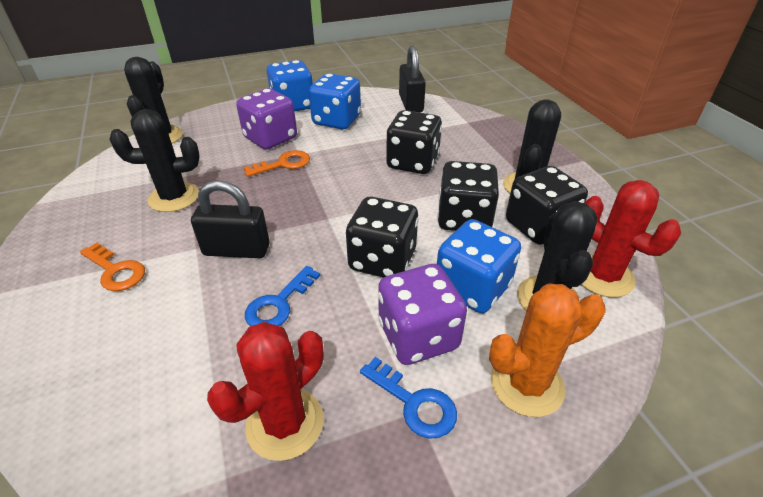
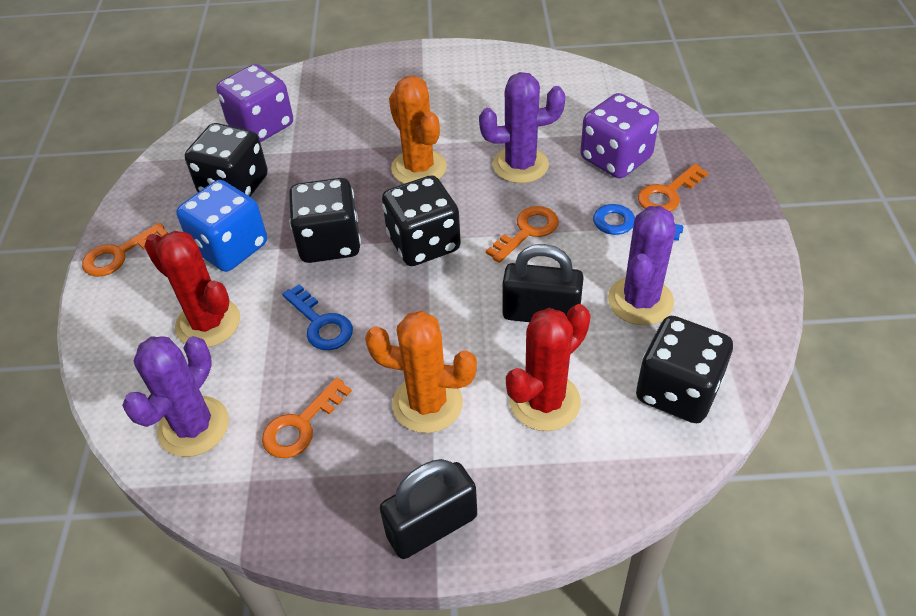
black cactus: [109,109,200,212] [124,57,183,143] [503,100,561,193] [517,201,597,311] = 4 -> none = 0
blue dice: [267,60,313,111] [309,73,361,129] [437,219,521,313] = 3 -> [176,180,267,272] = 1
orange cactus: [489,284,606,417] = 1 -> [365,311,477,433] [389,76,447,184] = 2
orange key: [80,243,145,291] [244,150,310,177] = 2 -> [82,222,168,277] [262,378,352,458] [486,206,559,263] [638,164,708,212] = 4
purple cactus: none = 0 -> [122,336,229,457] [479,72,565,183] [608,206,676,325] = 3

